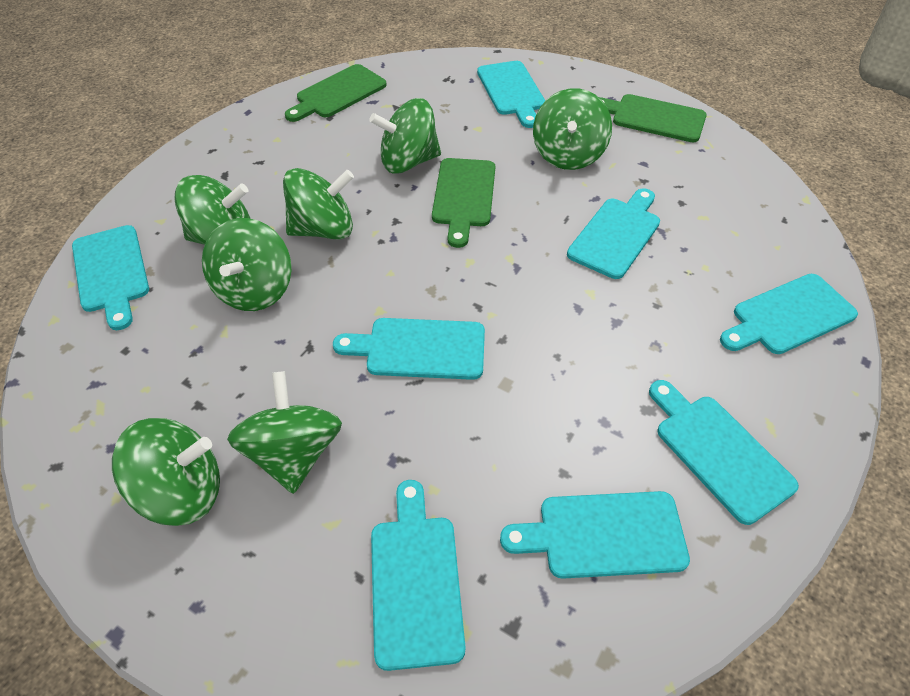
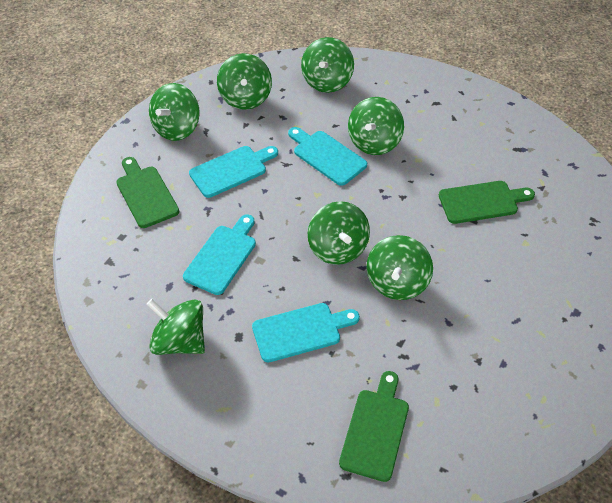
turquoise cutting board: [72,225,149,330] [333,318,485,380] [371,480,465,671] [477,61,545,128] [500,491,690,579] [567,188,660,279] [649,380,799,525] [720,274,858,354] = 8 -> [183,214,256,295] [189,146,278,198] [252,303,360,363] [288,127,367,186] = 4

